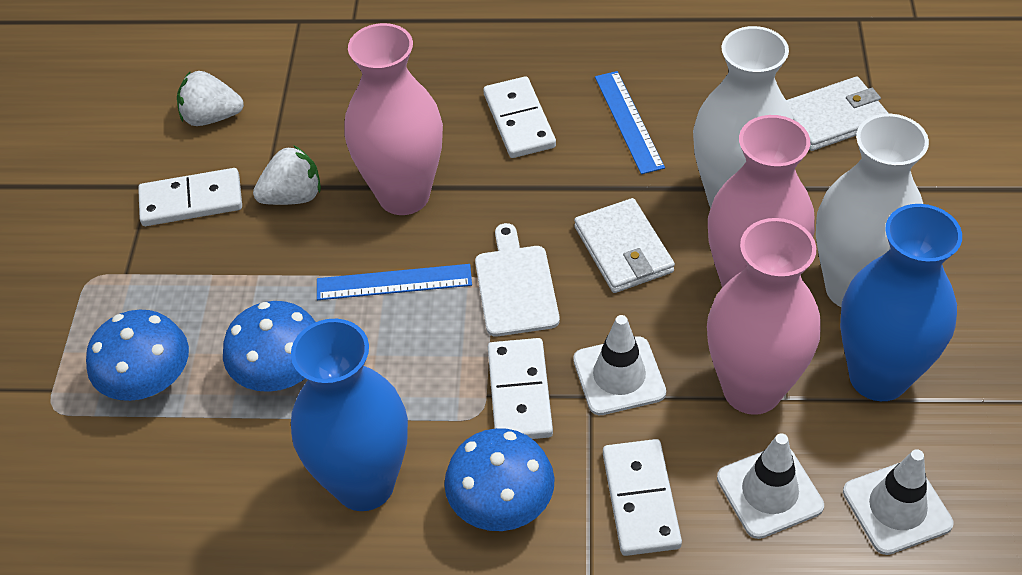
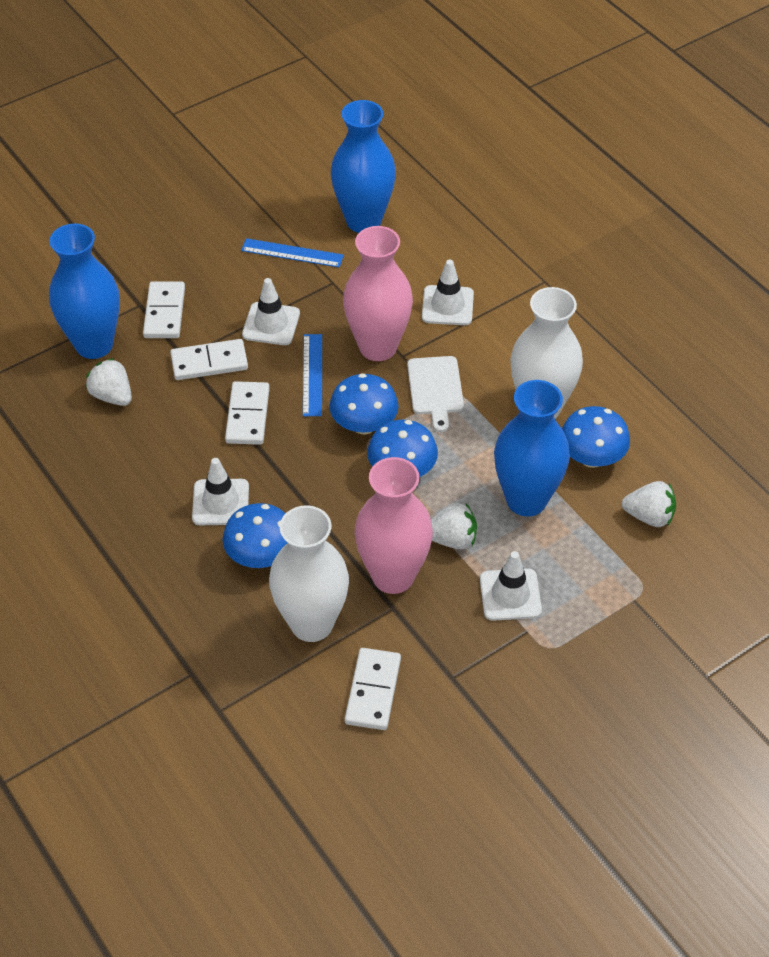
blue mushroom: [86,310,189,401] [223,301,316,392] [444,428,555,531] = 3 -> [223,503,287,568] [329,373,398,434] [367,420,438,477] [562,406,630,468] = 4
blue vase: [291,319,408,511] [840,204,962,401] = 2 -> [49,224,120,359] [331,100,396,233] [494,380,570,516] = 3
pink vase: [345,23,443,215] [707,218,820,415] [708,115,815,287] = 3 -> [343,226,413,361] [354,457,433,594] = 2
white strawberry: [177,71,244,126] [253,145,321,205] = 2 -> [86,358,132,406] [431,503,477,550] [622,481,676,527] = 3
white traffic cone: [573,315,666,415] [717,433,824,539] [843,449,954,555] = 3 -> [192,458,249,525] [242,278,300,345] [422,260,474,325] [480,551,542,621] = 4
white wallet: [574,198,675,293] [786,77,889,151] = 2 -> none = 0

